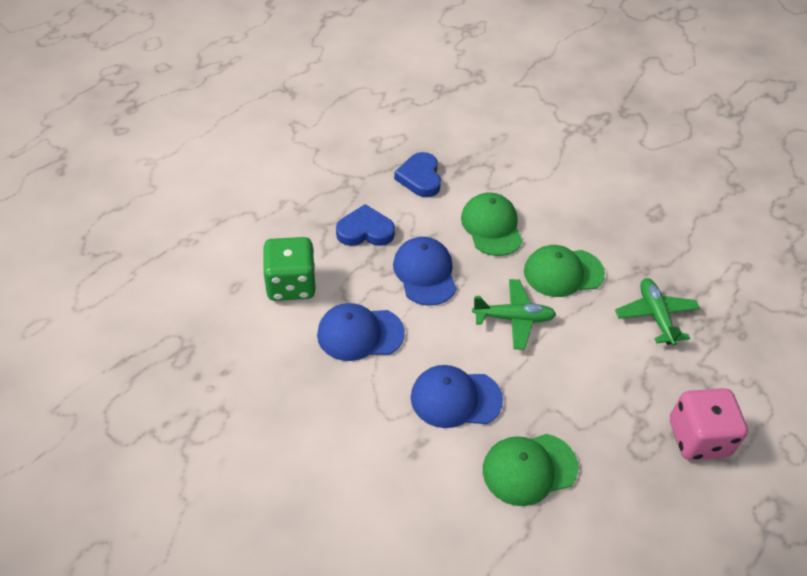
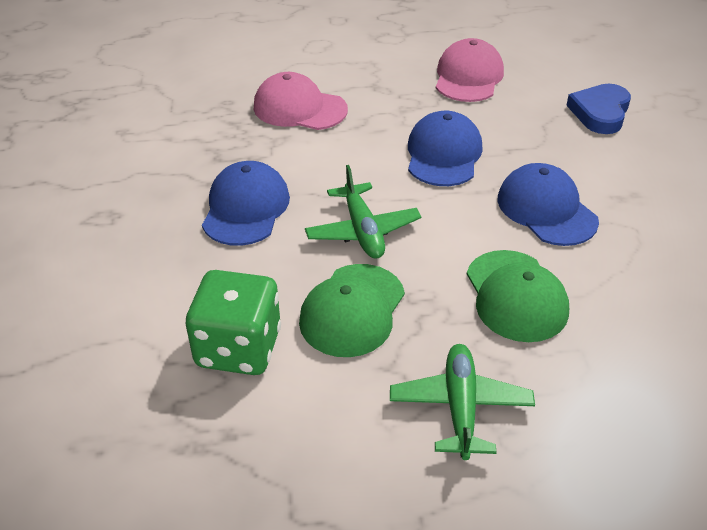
blue heart: [336,204,395,246] [394,152,441,197] = 2 -> [566,83,631,134] = 1
green cap: [461,192,523,256] [483,434,578,506] [524,245,605,297] = 3 -> [299,264,405,357] [467,250,569,342] = 2
pink cap: none = 0 -> [254,72,348,130] [436,38,504,102] = 2
pink dice: [670,388,748,460] = 1 -> none = 0

